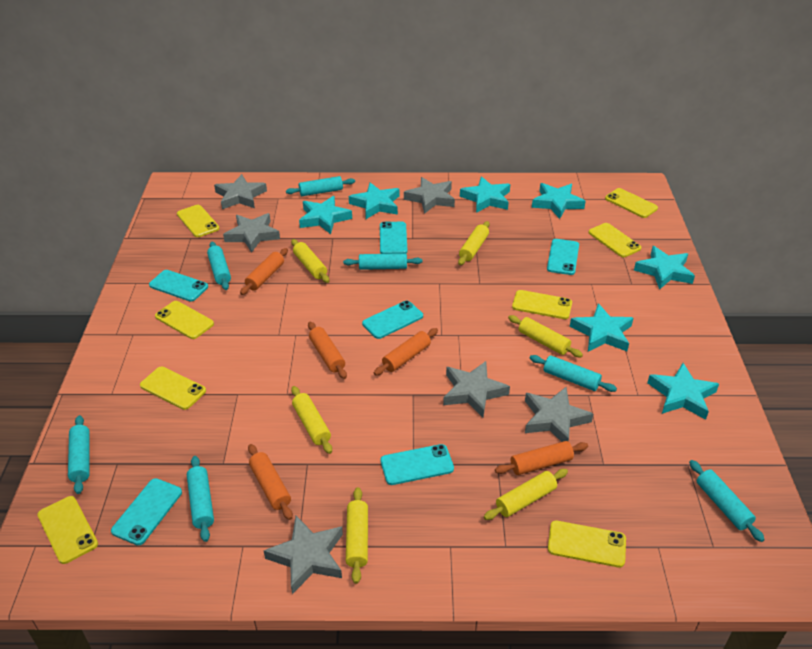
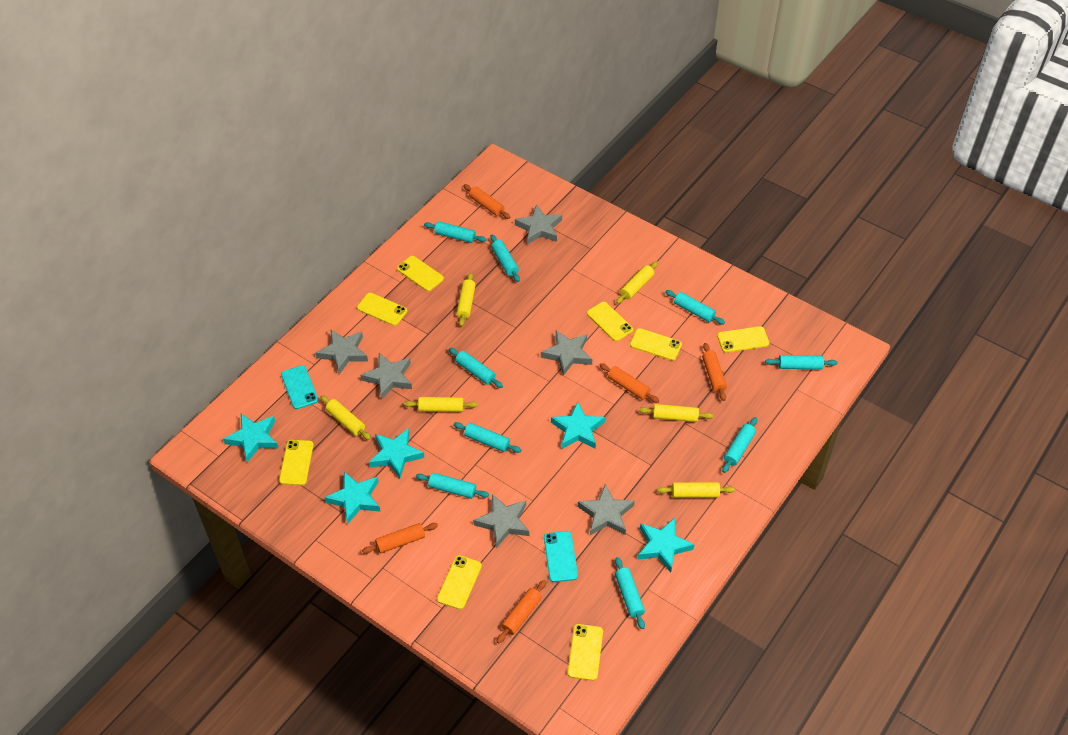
turquoise phone: [111,478,182,545] [149,270,208,302] [362,301,423,339] [380,222,407,254] [380,444,454,485] [547,239,579,275] = 6 -> [281,365,318,409] [544,531,578,582] = 2
turquoise rolling pin: [68,415,90,494] [187,456,214,542] [207,242,231,290] [286,176,355,196] [343,253,423,270] [530,355,617,392] [689,460,765,542] = 7 -> [416,473,489,499] [424,221,486,243] [449,348,503,388] [454,422,521,453] [490,235,520,282] [615,557,645,629] [665,290,725,325] [722,417,757,473] [765,355,837,370] = 9
turquoise star: [299,196,352,234] [349,182,399,219] [460,177,510,213] [532,183,586,219] [570,303,633,352] [634,246,695,290] [647,363,719,420] = 7 -> [223,414,278,463] [324,472,380,525] [369,428,425,478] [551,401,605,449] [637,518,694,573] = 5

